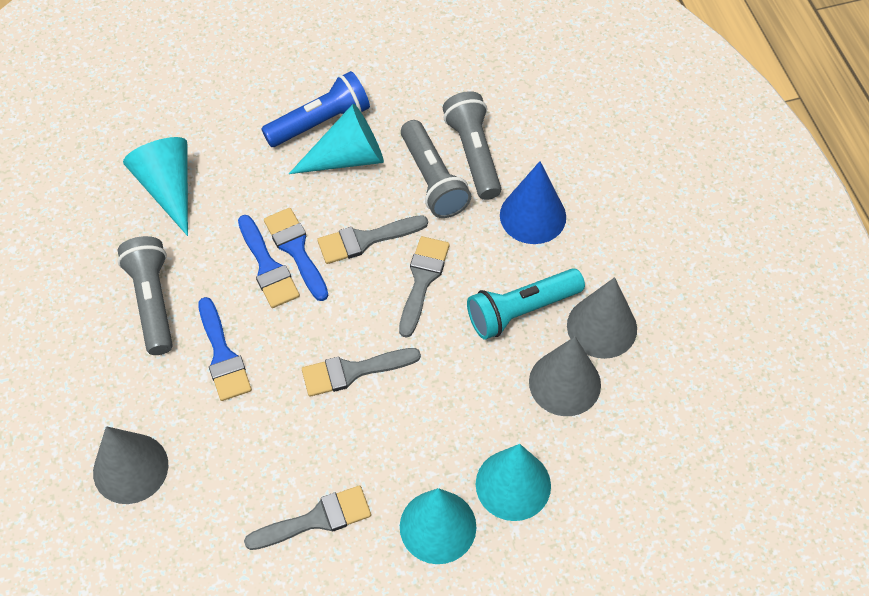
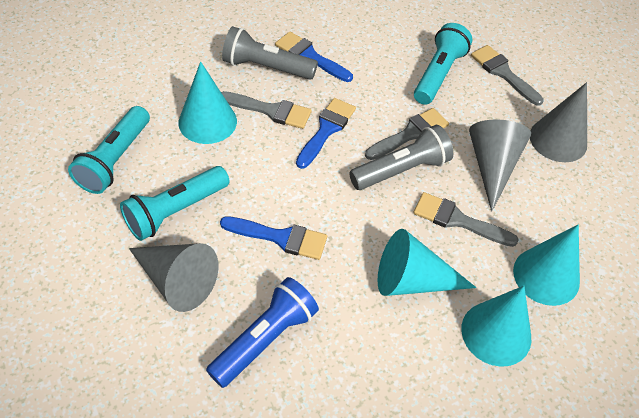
blue cone: [500,161,566,244] = 1 -> none = 0
grey flashlight: [117,236,173,355] [401,120,471,218] [443,91,501,200] = 3 -> [222,26,318,80] [349,125,453,190] = 2
turquoise flashlight: [467,268,585,339] = 1 -> [68,106,150,194] [120,166,230,241] [414,23,473,105] = 3

